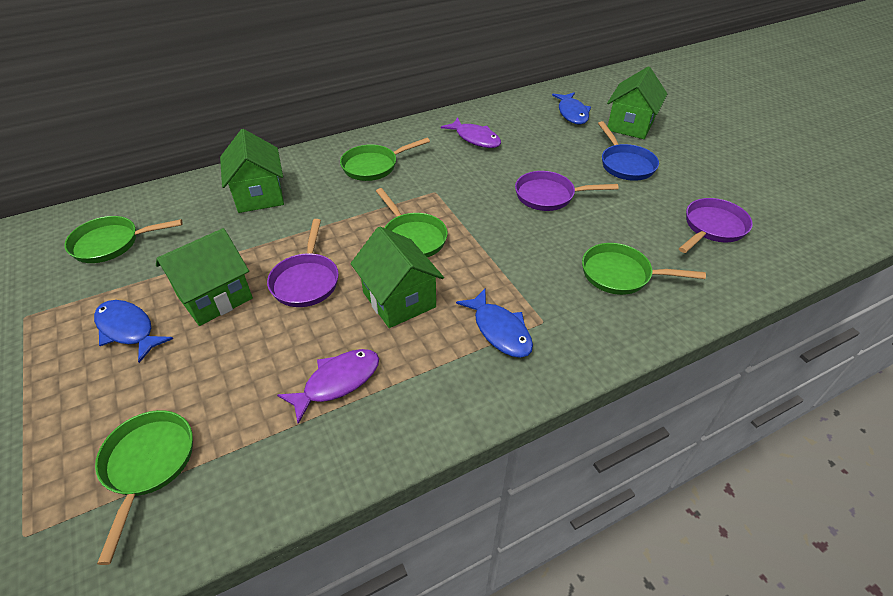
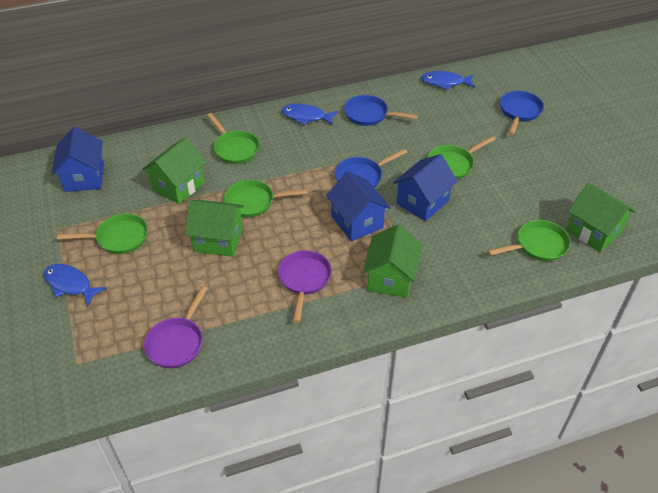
blue house: none = 0 -> [52,127,104,192] [326,171,391,241] [393,154,458,221] = 3
blue pan: [598,121,659,181] = 1 -> [334,149,407,188] [344,95,418,126] [500,91,544,135] = 3
purple fish: [277,349,379,424] [441,117,501,148] = 2 -> none = 0
purple pan: [267,219,339,307] [515,171,619,211] [679,198,753,253] = 3 -> [144,286,208,368] [278,250,332,323] = 2

